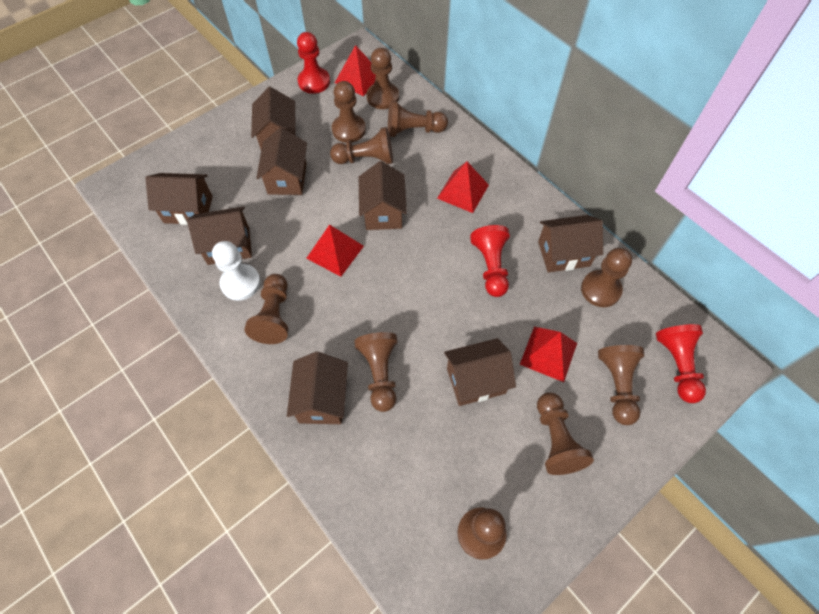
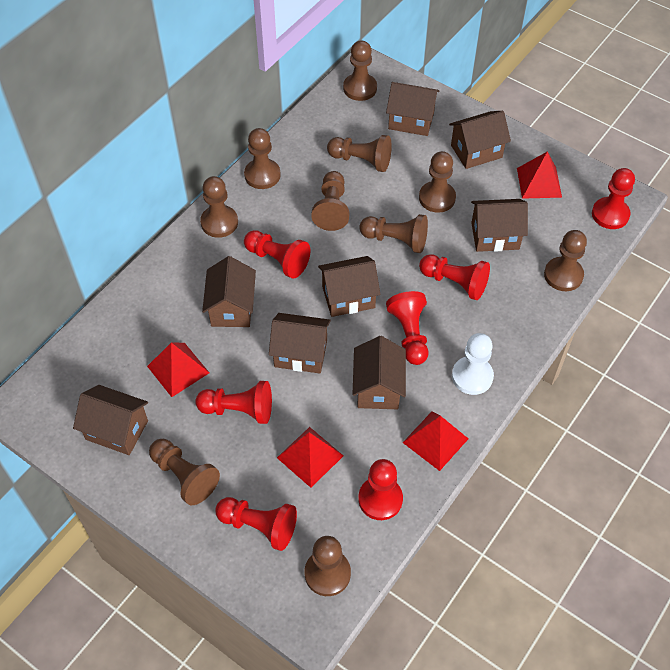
red pawn: [297,32,330,94] [470,225,510,297] [656,324,706,403] = 3 -> [195,381,272,424] [215,497,297,551] [244,230,310,279] [358,459,403,520] [386,291,429,365] [419,254,490,300] [592,168,635,229] = 7

